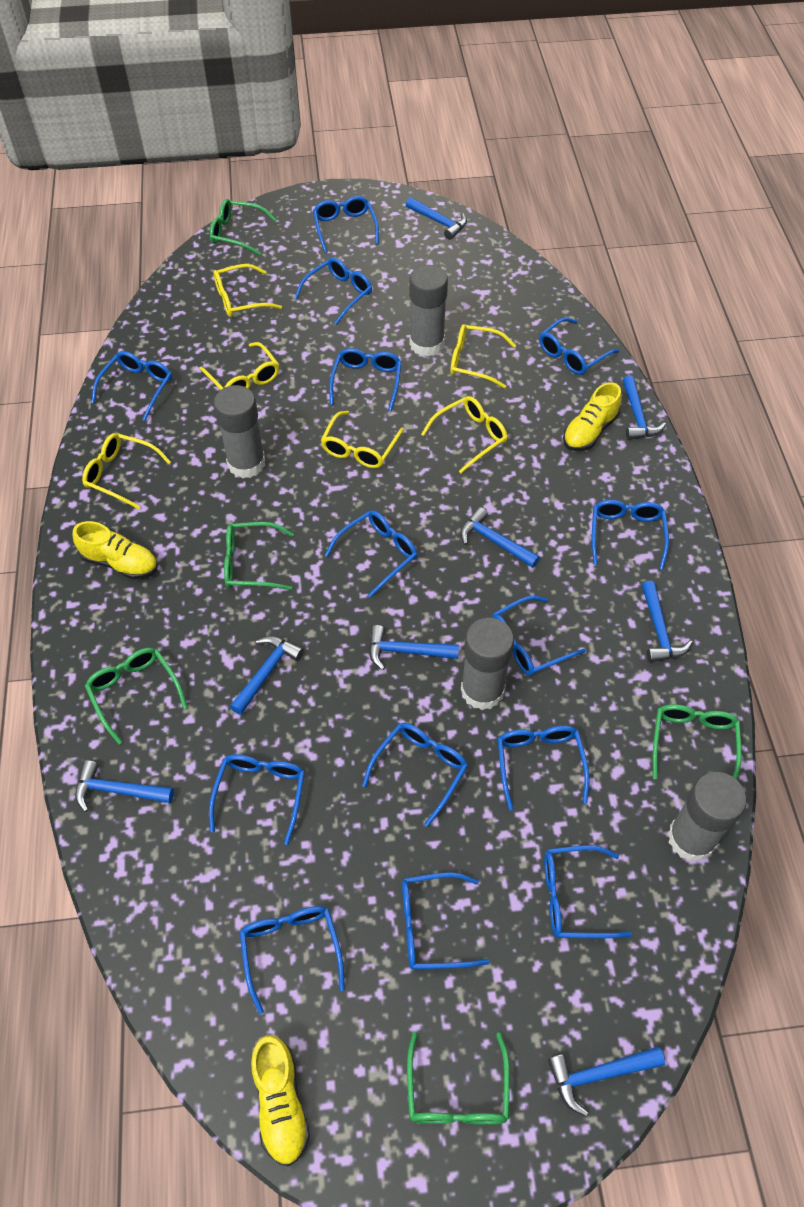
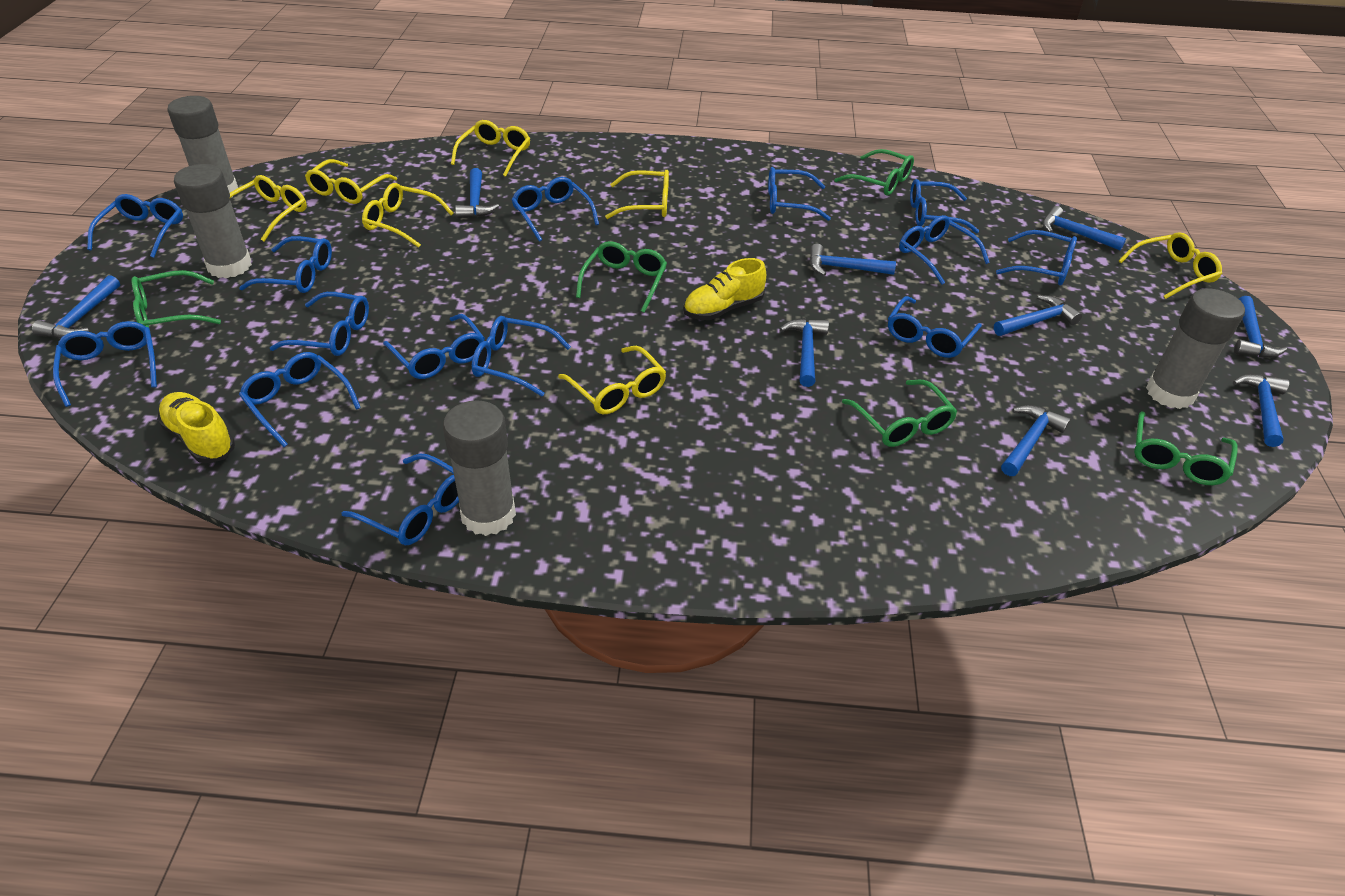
blue hammer: [75,760,174,812] [230,636,304,715] [369,625,459,670] [406,197,467,240] [460,507,540,568] [548,1047,665,1117] [622,375,666,440] [641,581,693,662] = 8 -> [32,275,120,339] [455,168,499,218] [780,319,829,387] [810,244,896,276] [994,295,1082,336] [1001,405,1071,476] [1043,206,1126,250] [1233,374,1289,447] [1234,296,1287,358] = 9
yellow glasses: [82,433,171,509] [199,342,279,390] [213,264,282,317] [321,411,404,468] [421,396,507,473] [450,324,516,389] = 6 -> [230,175,307,242] [305,159,397,204] [362,183,454,248] [451,120,530,177] [558,346,666,414] [605,170,669,219] [1119,232,1222,299] = 7
yellow shoe: [72,521,158,579] [251,1035,310,1167] [563,382,622,451] = 3 -> [157,392,235,463] [683,258,766,320] = 2

